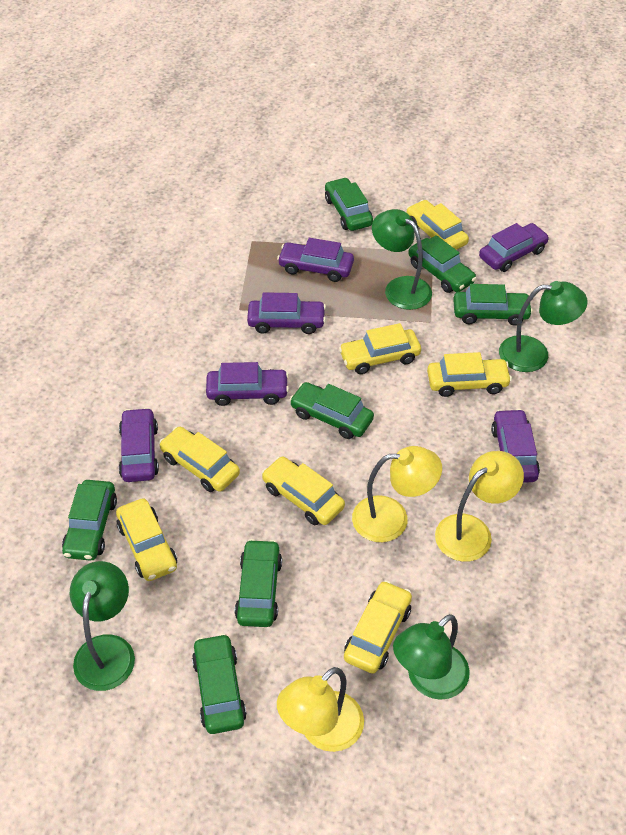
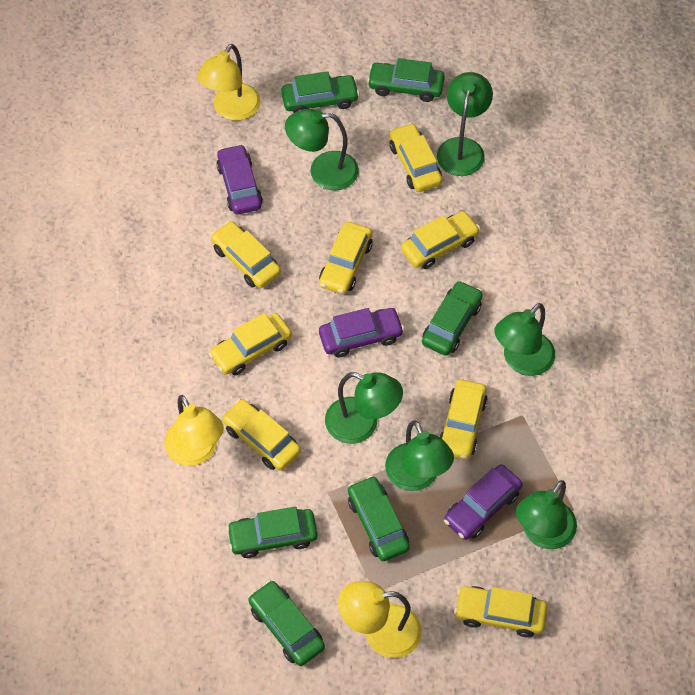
green car: [62,480,117,561] [192,633,247,734] [235,539,282,627] [289,382,374,439] [325,177,373,231] [408,235,477,293] [453,284,533,326] = 7 -> [226,507,317,558] [248,580,325,666] [281,71,359,113] [348,475,410,561] [367,58,445,102] [422,280,483,356] = 6
green lamp: [70,561,135,691] [372,209,432,310] [393,614,470,700] [499,281,588,372] = 4 -> [285,109,359,190] [325,372,403,444] [385,421,454,491] [437,72,493,176] [494,303,555,376] [516,480,577,549] = 6
purple car: [119,407,159,482] [206,362,289,406] [247,292,326,334] [277,238,354,282] [479,223,549,272] [491,409,540,483] = 6 -> [216,144,263,214] [319,308,404,358] [444,464,523,540] = 3
yellow car: [116,498,177,581] [159,427,240,492] [261,456,345,525] [339,323,421,374] [344,580,412,674] [407,200,469,250] [427,352,512,397] = 7 -> [209,313,292,375] [211,221,281,288] [222,399,301,471] [319,222,372,294] [389,123,442,192] [401,211,480,269] [439,379,488,460] [454,586,547,637] = 8

